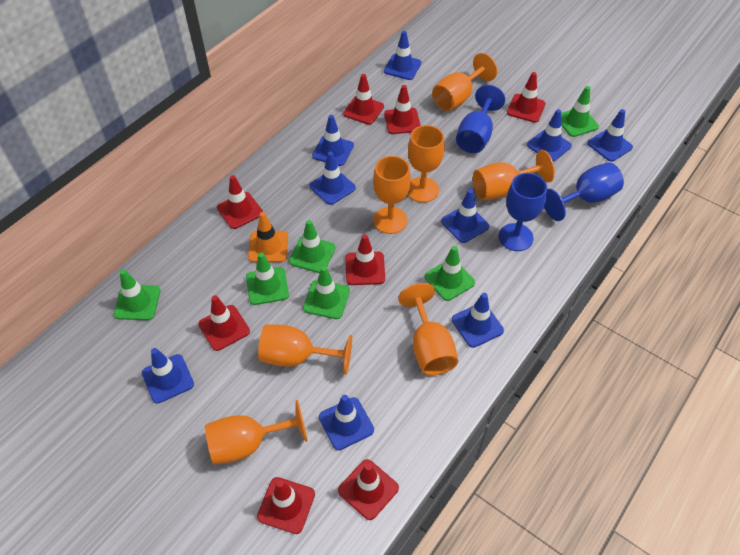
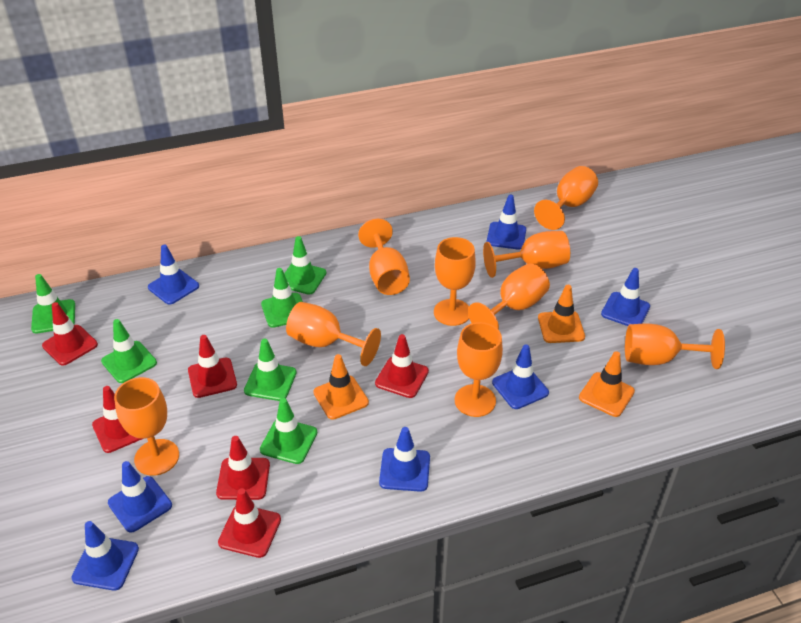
blue goblet: [456,85,505,153] [499,173,547,251] [544,162,624,221] = 3 -> none = 0
blue traffic cone: [142,348,194,404] [310,151,356,205] [312,115,354,166] [319,395,374,450] [384,31,421,80] [441,189,489,243] [452,293,504,348] [527,109,572,162] [587,109,633,162] = 9 -> [71,521,139,591] [108,461,172,533] [148,245,199,305] [379,427,430,492] [487,195,526,250] [492,345,549,409] [601,268,650,326] = 7
orange goblet: [205,400,307,464] [258,325,352,375] [373,156,411,234] [398,283,458,376] [407,125,445,203] [432,53,497,111] [473,150,555,201] = 7 -> [114,377,179,476] [286,302,381,366] [358,219,410,295] [434,237,476,326] [455,322,503,417] [468,264,550,330] [483,231,570,278] [534,166,598,230] [625,323,725,369] = 9
orange traffic cone: [248,212,288,262] = 1 -> [313,354,369,420] [538,285,585,343] [579,351,635,417] = 3
red traffic cone: [198,295,250,351] [217,175,263,229] [257,477,315,534] [338,459,399,520] [343,74,384,125] [345,234,385,285] [384,85,421,134] [507,72,545,123] = 8 -> [42,302,98,366] [92,386,142,453] [188,335,237,398] [216,436,270,500] [218,488,281,558] [375,334,429,398] = 6

